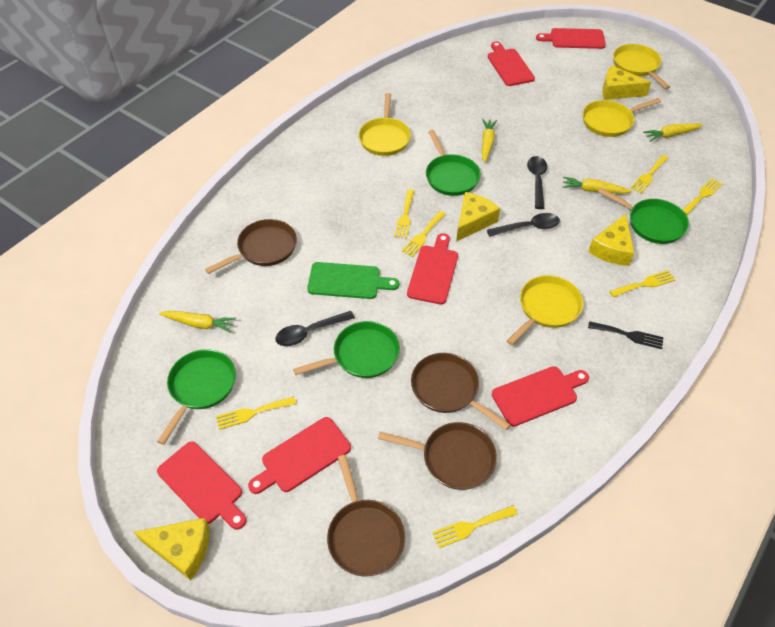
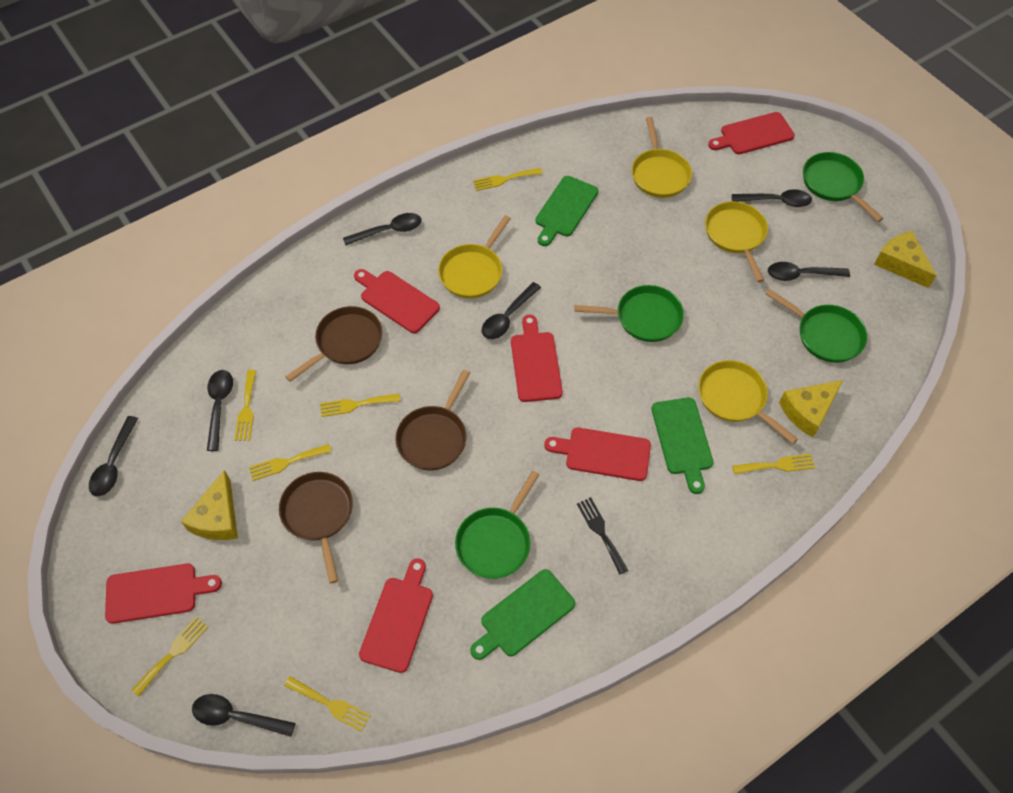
black spoon: [275,311,355,346] [487,213,560,237] [527,156,547,209] = 3 -> [89,416,138,496] [192,694,296,737] [207,370,233,451] [343,213,422,245] [482,282,541,339] [732,189,812,207] [768,262,850,281] = 7
brown pan: [205,219,297,274] [327,455,405,577] [378,422,497,490] [411,353,511,430] = 4 -> [279,472,353,584] [286,306,383,382] [395,370,470,470] = 3
green cutting board: [307,262,399,299] = 1 -> [470,569,575,660] [536,176,599,246] [651,398,713,494] = 3
yellow carrot: [159,311,236,333] [482,119,497,163] [563,177,632,194] [643,123,703,142] = 4 -> none = 0
yellow cheese: [134,518,210,580] [456,192,500,242] [588,214,634,266] [602,66,651,100] = 4 -> [181,470,238,540] [779,380,843,437] [874,231,937,288] = 3

